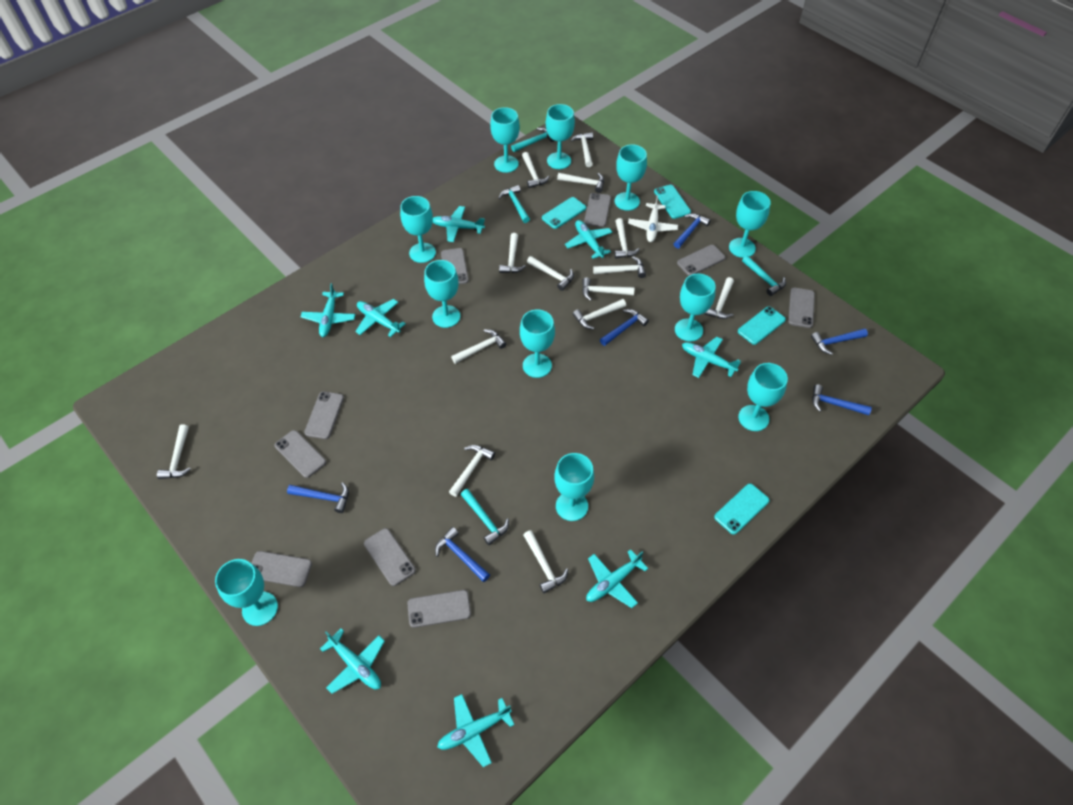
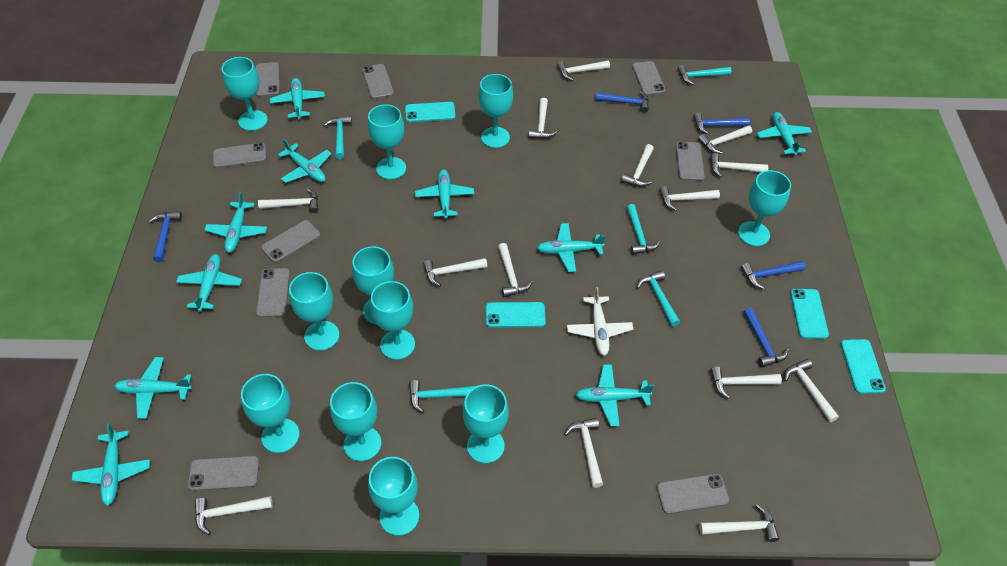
blue hammer: [287,482,349,513] [435,527,490,582] [600,309,649,346] [674,213,711,249] [811,328,868,355] [812,384,872,415] = 6 -> [149,211,182,262] [596,91,649,113] [693,112,750,135] [741,261,805,289] [743,308,789,367] = 5
turquoise hammer: [461,489,509,545] [499,185,530,223] [511,128,555,152] [742,255,786,296] = 4 -> [323,115,352,159] [409,380,478,413] [626,204,660,255] [636,270,680,327] [678,65,731,85] = 5
turquoise plane: [301,283,356,337] [320,629,385,694] [355,299,406,337] [433,206,485,242] [437,694,514,767] [565,220,612,259] [586,549,648,608] [682,337,741,378] = 8 -> [72,423,150,506] [114,357,192,419] [176,254,242,312] [205,192,267,253] [270,78,325,119] [278,139,331,183] [415,170,474,219] [537,223,606,272] [576,364,654,426] [757,112,812,156] = 10

